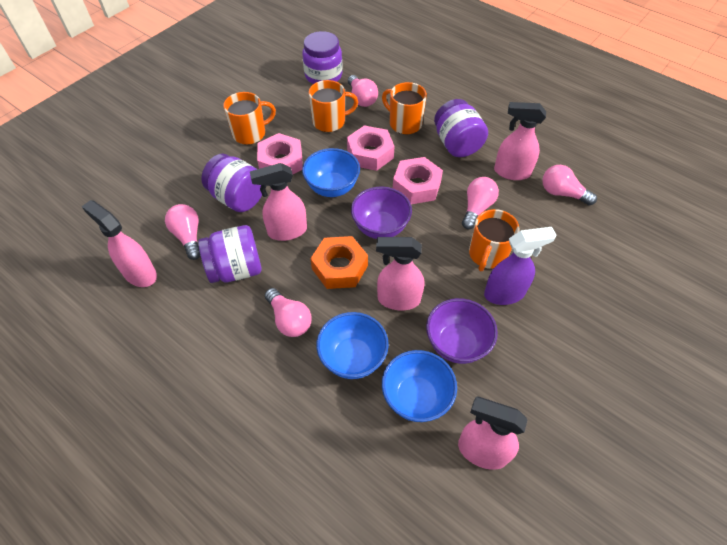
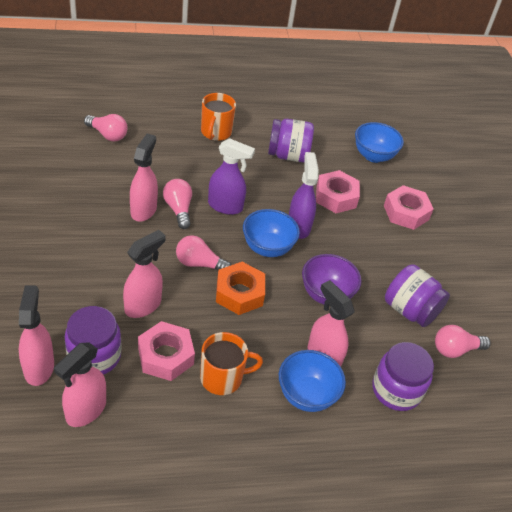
orange mug: [223,92,276,145] [309,80,358,132] [382,82,427,134] [469,209,519,271] = 4 -> [200,332,263,395] [201,93,236,141] = 2
pink light bulb: [165,204,200,260] [265,288,312,337] [348,75,378,107] [462,177,499,229] [542,165,597,206] = 5 -> [84,114,127,142] [163,179,192,229] [176,235,231,271] [435,325,491,358] = 4
purple bowl: [351,187,412,239] [426,298,498,364] = 2 -> [302,254,362,306] = 1
purple spray bottle: [484,227,557,305] = 1 -> [208,138,255,215] [289,152,319,239] = 2

